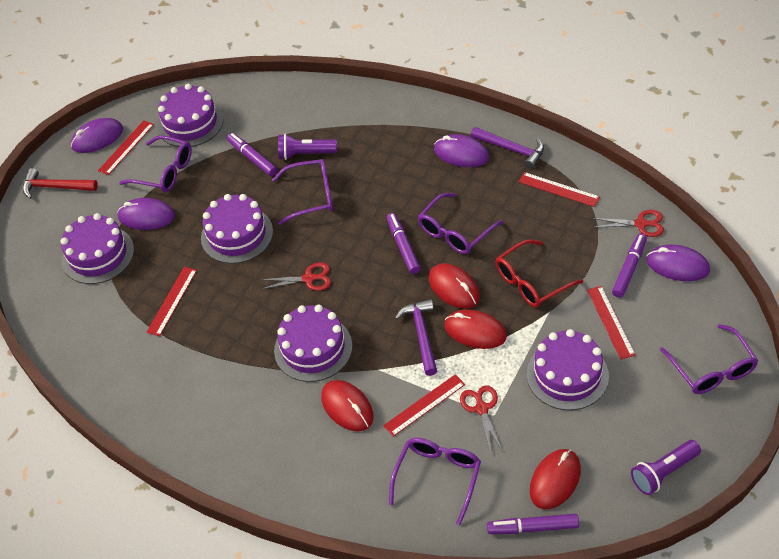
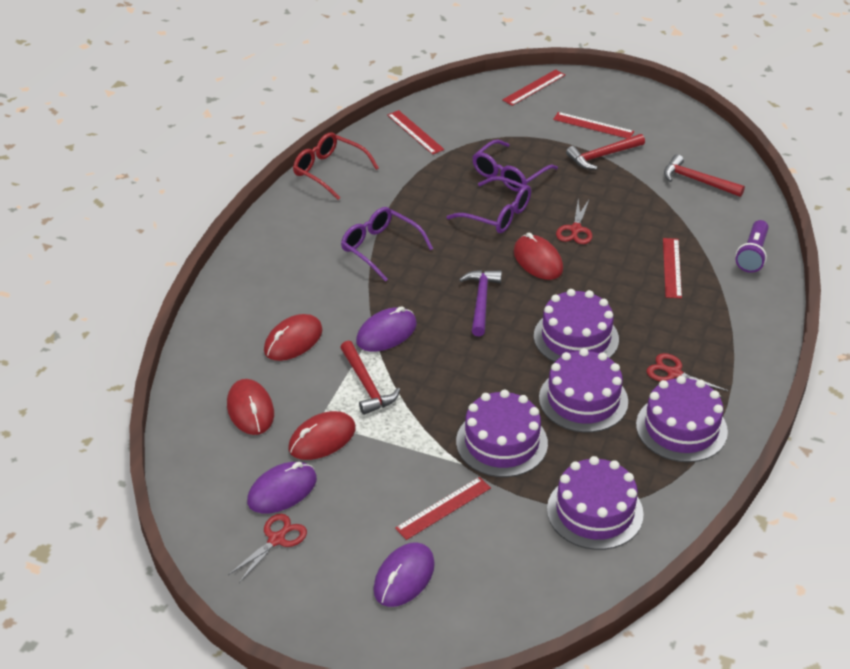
purple flashlight: [278,134,337,160] [631,440,701,495] = 2 -> [736,220,769,273] = 1
purple glasses: [119,135,192,192] [272,159,333,225] [389,438,481,525] [418,193,503,254] [660,324,758,394] = 5 -> [341,207,433,282] [446,176,531,233] [472,140,558,192] = 3
purple hammer: [395,299,437,376] [471,127,544,169] = 2 -> [459,270,502,336] = 1
purple marker: [227,133,277,176] [387,213,421,274] [487,514,579,534] [612,233,647,298] = 4 -> none = 0
purple mouse: [71,118,123,153] [117,198,175,230] [434,134,489,167] [646,245,710,281] = 4 -> [247,462,317,513] [356,306,417,352] [374,542,435,607] = 3
red hammer: [23,168,98,199] = 1 -> [340,341,400,415] [566,134,645,170] [664,154,745,197] = 3

